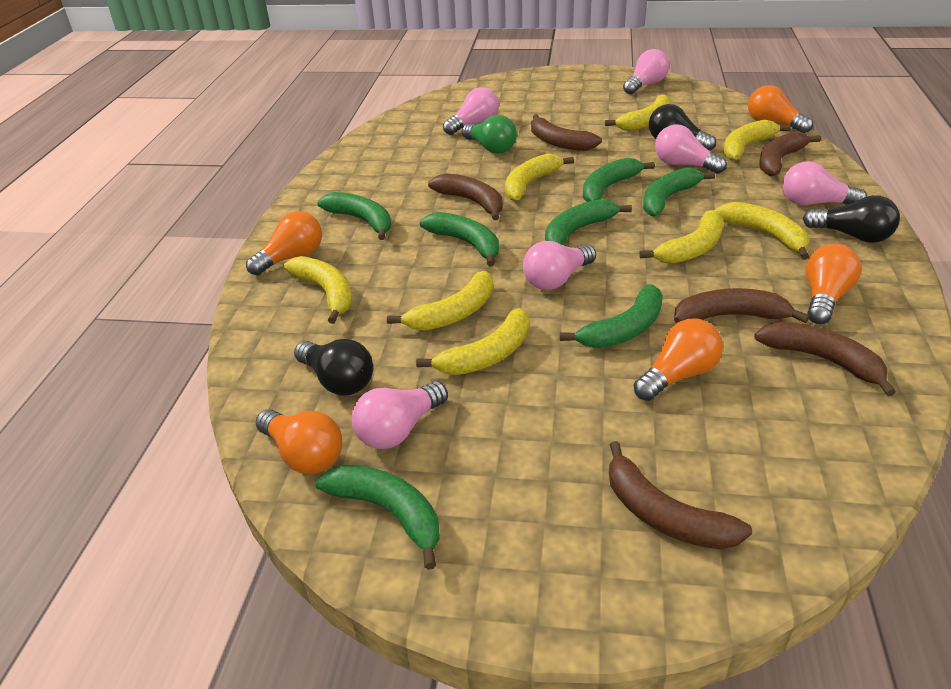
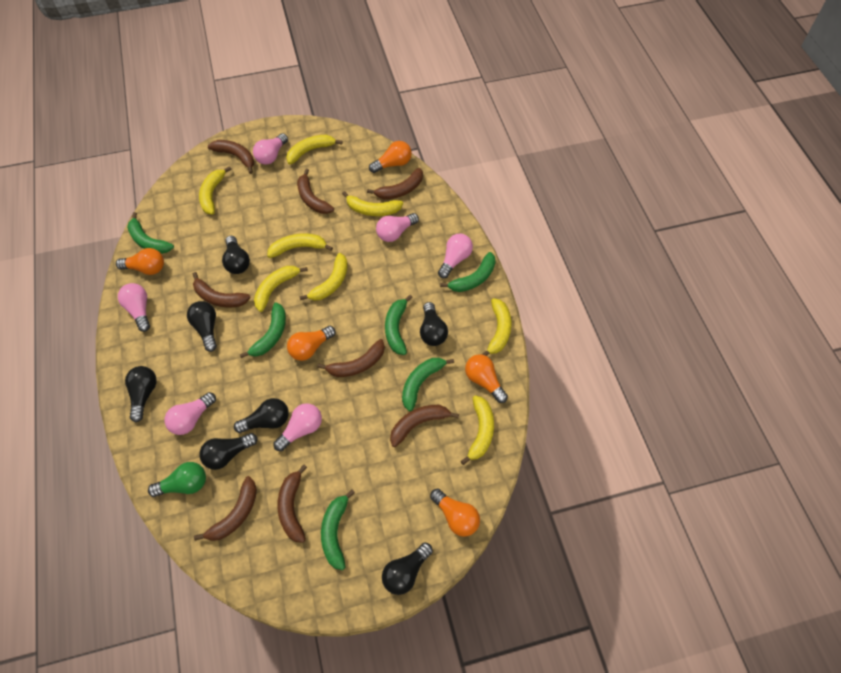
black light bulb: [294,339,373,396] [649,104,716,151] [803,195,900,243] = 3 -> [125,366,157,423] [187,301,217,352] [199,433,257,470] [222,236,250,274] [234,398,289,433] [382,542,433,595] [420,302,448,346] = 7
brown banana: [428,173,502,220] [531,114,602,151] [609,441,752,550] [674,288,810,323] [754,322,896,396] [759,131,821,176] = 6 -> [193,272,251,307] [194,476,257,541] [208,140,254,174] [277,464,307,543] [297,169,334,214] [317,339,385,377] [367,168,423,199] [390,405,459,447] = 8
green banana: [315,465,440,570] [317,192,391,240] [420,212,499,267] [545,199,632,245] [560,284,663,348] [583,158,655,202] [643,168,715,217] = 7 -> [127,212,174,254] [240,303,286,358] [321,489,355,570] [385,294,413,355] [402,358,454,411] [440,252,495,292] = 6

